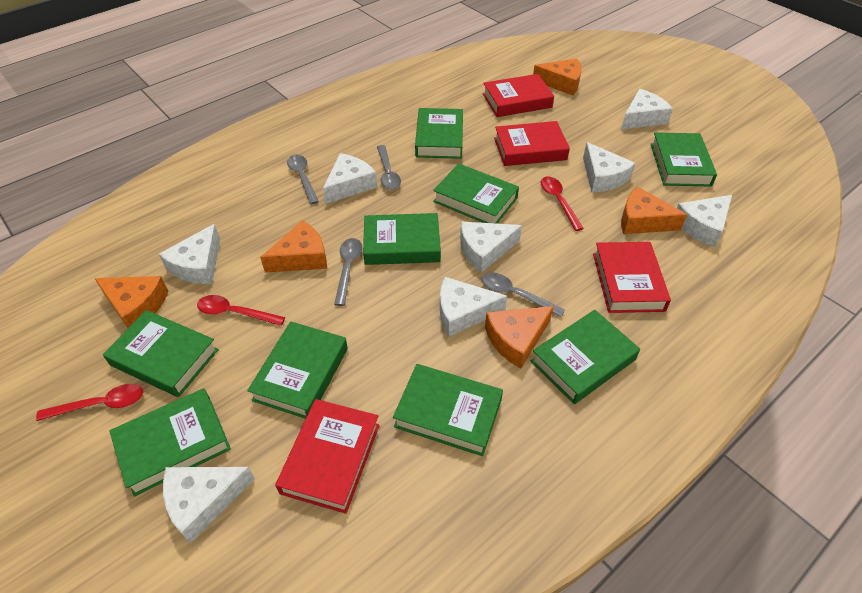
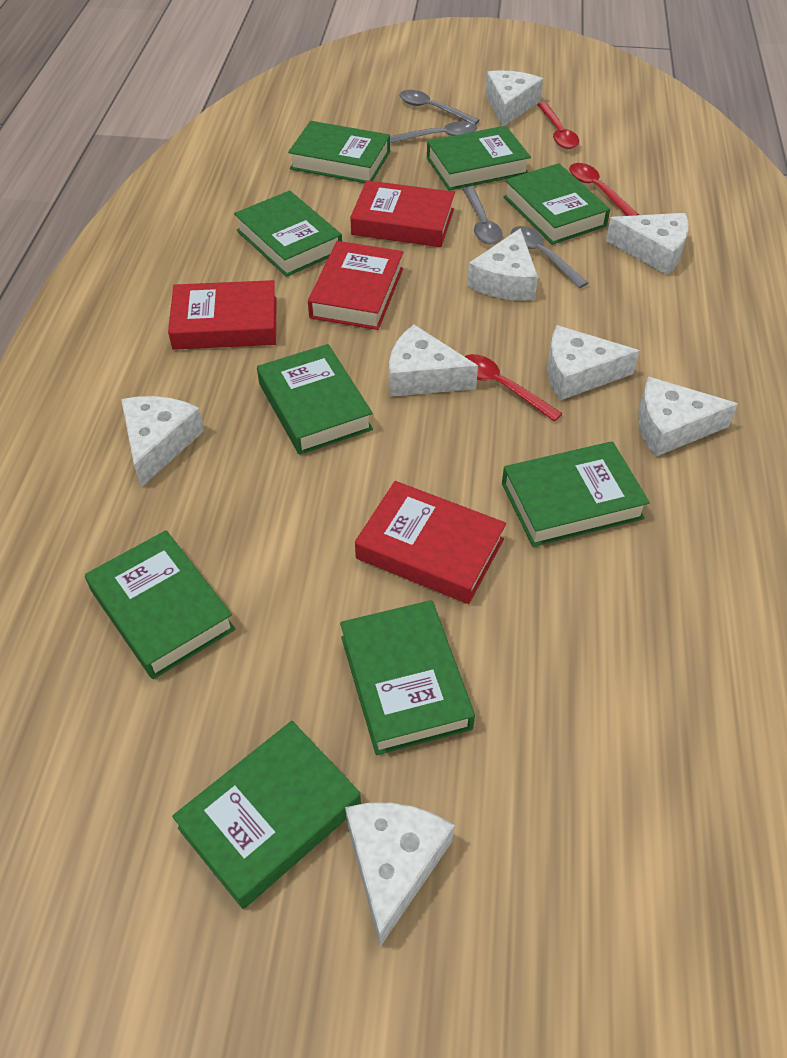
orange cheese: [94,276,169,328] [260,220,327,273] [485,306,554,368] [533,59,581,96] [621,186,687,234] = 5 -> none = 0

